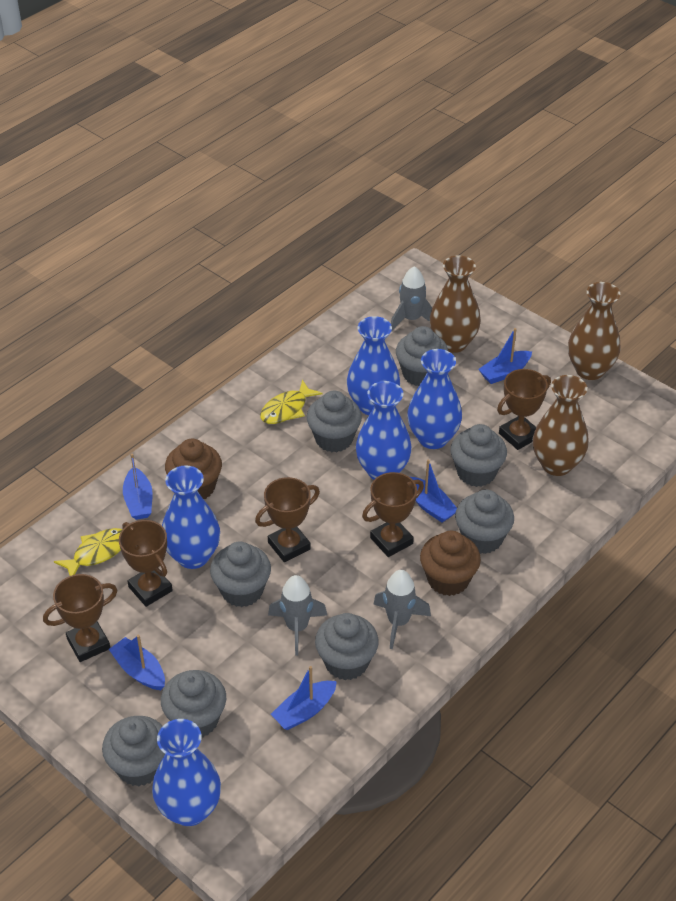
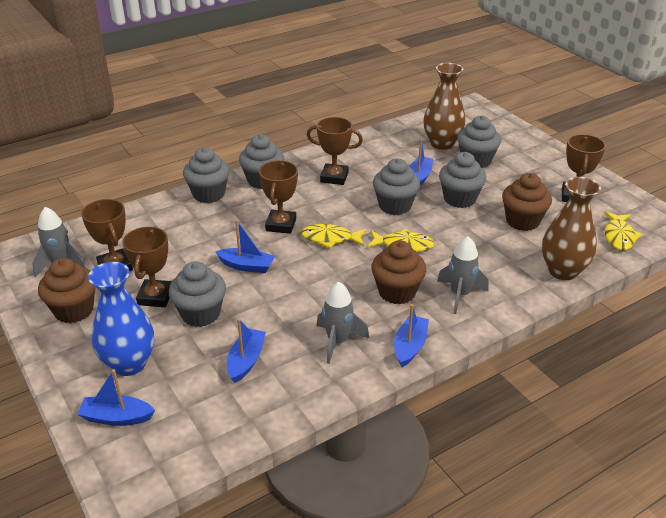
blue vase: [152,719,221,826] [162,465,220,569] [347,316,400,415] [356,381,412,480] [407,349,462,449] = 5 -> [88,262,154,376] = 1
brown cupcake: [165,439,222,499] [420,531,481,596] = 2 -> [38,258,96,323] [371,240,426,304] [502,173,552,231] = 3
brown vase: [429,255,481,353] [533,375,589,476] [568,282,621,380] = 3 -> [423,63,465,150] [542,177,601,280] = 2
grey cupcake: [102,716,165,786] [161,670,226,737] [210,542,271,607] [307,391,362,452] [315,613,379,680] [396,326,448,386] [450,424,507,487] [455,489,514,554] = 8 -> [169,261,226,327] [183,147,230,203] [239,134,284,189] [373,158,420,215] [439,152,486,208] [457,115,501,168] = 6
yellow fish: [54,528,123,576] [260,380,323,424] = 2 -> [301,224,366,248] [368,229,435,252] [604,211,642,250] = 3

